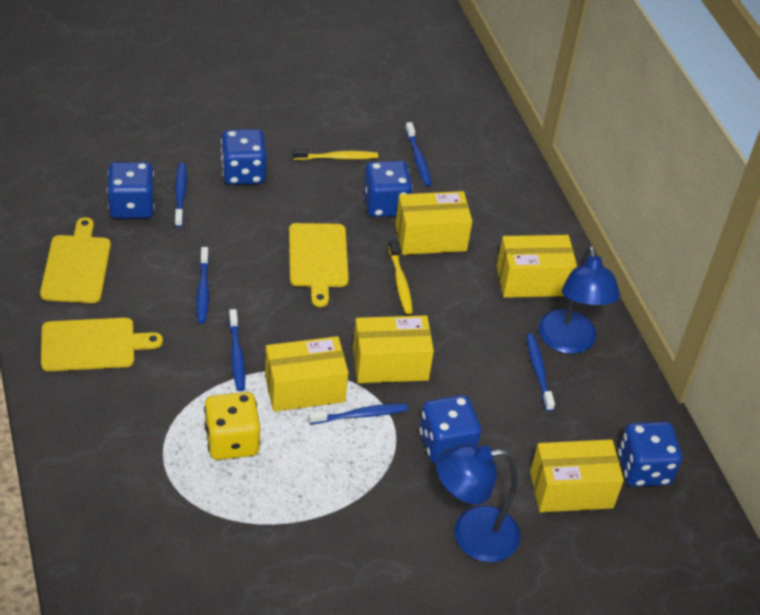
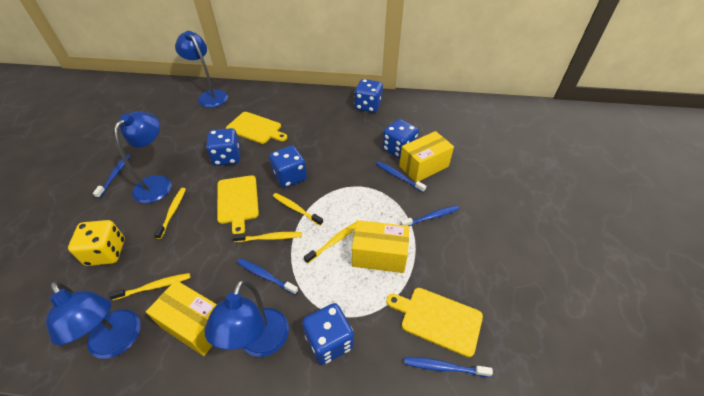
blue lamp: [436,444,520,562] [538,245,620,354] = 2 -> [46,281,141,359] [114,111,172,203] [175,31,228,108] [204,279,289,357] = 4
blue toothbrush: [175,162,187,227] [197,247,209,324] [229,309,245,391] [309,403,408,424] [405,122,432,186] [526,333,555,411] = 6 -> [93,155,130,198] [237,258,298,295] [376,161,426,192] [400,205,459,226] [404,357,493,377] = 5
yellow box: [265,336,348,412] [353,315,434,383] [395,191,472,255] [497,235,577,298] [530,439,624,512] = 5 -> [146,280,217,356] [352,220,409,273] [399,131,454,182] = 3
yellow toothbrush: [293,148,378,160] [389,239,413,314] = 2 -> [108,273,190,300] [154,188,186,239] [232,232,302,242] [273,193,323,226] [304,222,356,264] = 5

